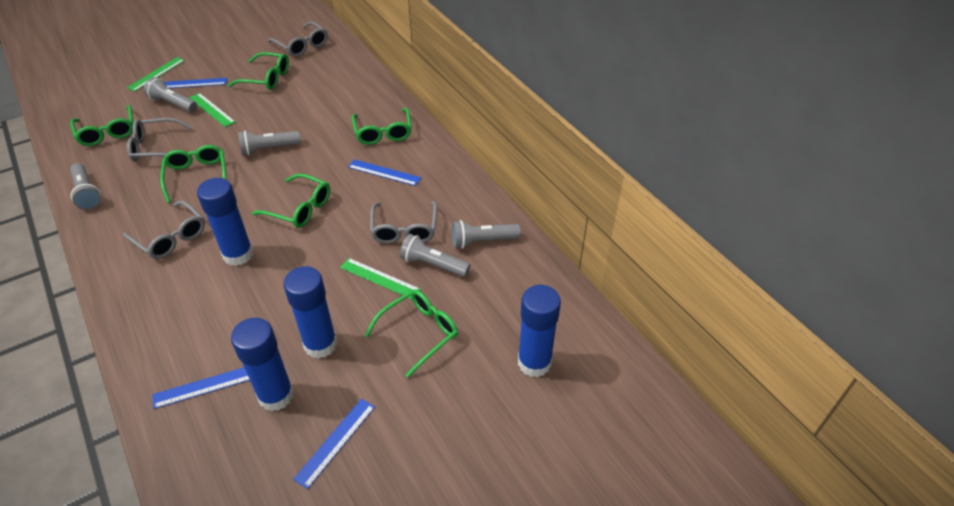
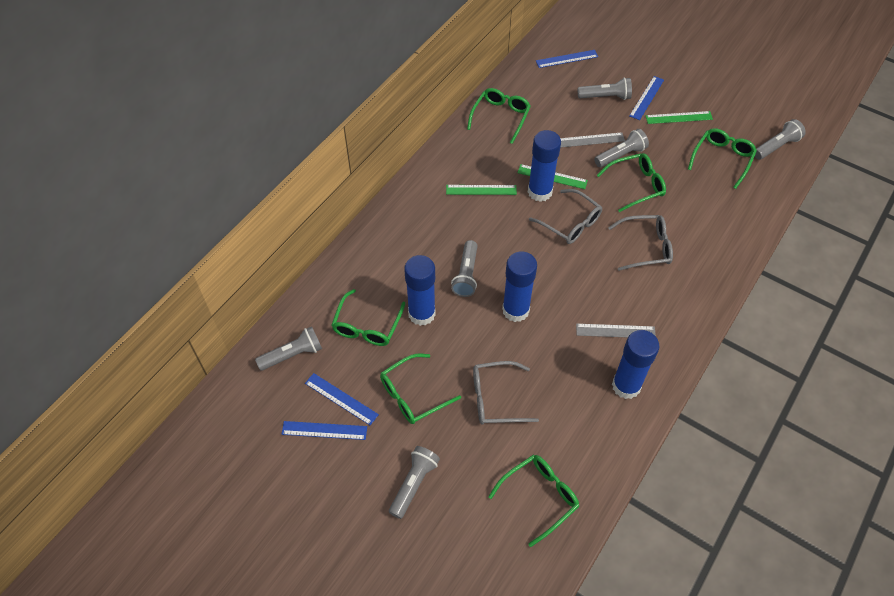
grey flashlight: [70,163,101,210] [144,77,197,112] [238,131,301,156] [400,234,471,277] [452,220,521,249] = 5 -> [255,326,322,371] [389,446,440,519] [451,240,478,297] [578,77,632,100] [594,129,649,167] [755,119,806,160] = 6
grey glasses: [123,201,205,259] [127,118,194,162] [268,22,328,57] [370,201,437,244] = 4 -> [473,361,539,425] [529,189,602,244] [608,215,673,271] = 3
grey ruler: none = 0 -> [560,132,625,148] [576,324,656,338] = 2

